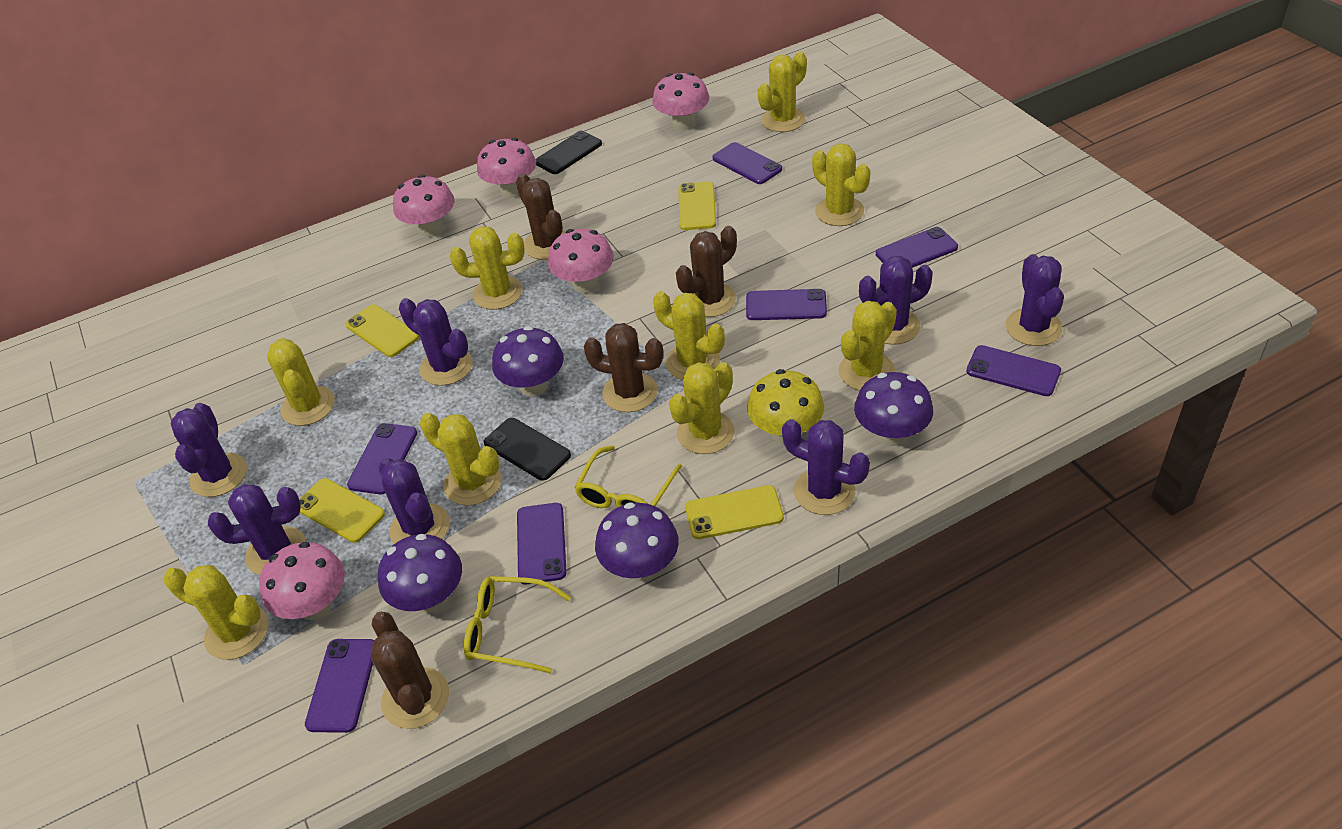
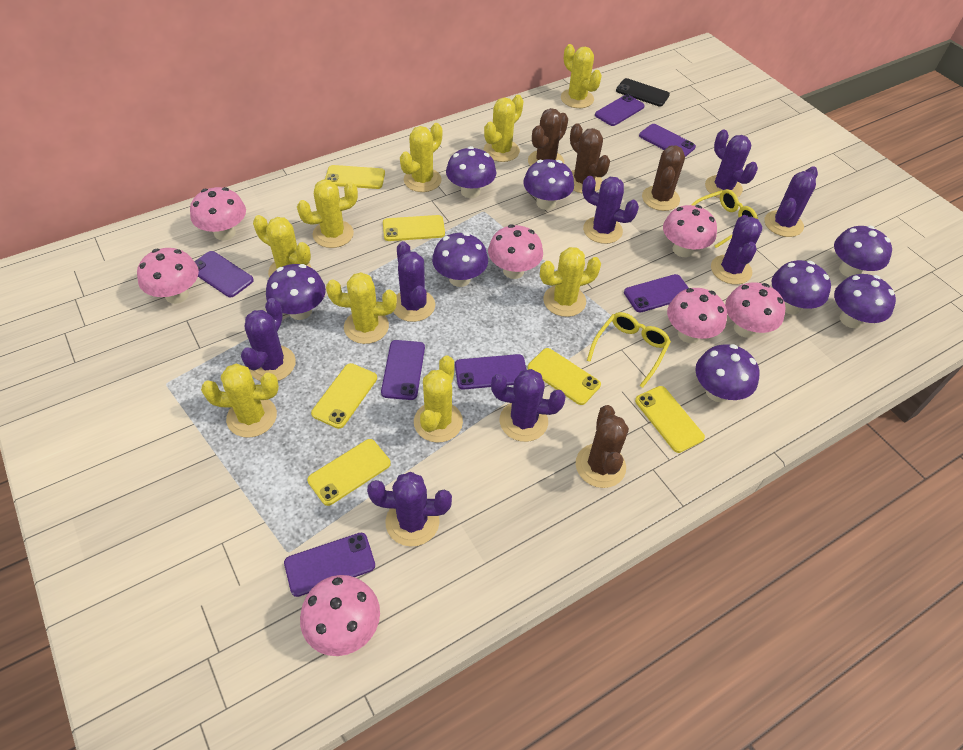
black phone: [484,418,571,481] [536,131,602,174] = 2 -> [616,78,670,106] = 1
pink mushroom: [259,542,345,620] [393,175,454,237] [477,138,536,198] [548,229,614,293] [652,72,709,130] = 5 -> [137,248,199,304] [190,187,246,240] [300,575,380,656] [488,224,543,279] [663,205,717,257] [667,288,727,343] [725,282,785,338] = 7
purple cactus: [171,403,247,497] [208,484,306,575] [379,458,450,544] [399,298,473,386] [782,419,870,515] [859,256,933,345] [1005,254,1064,346] = 7 -> [241,298,296,381] [367,472,452,547] [394,241,435,322] [491,369,566,442] [582,176,639,244] [705,130,758,198] [711,215,763,285] [765,166,818,237] = 8
purple mushroom: [378,534,462,613] [492,326,564,397] [595,502,679,581] [854,372,933,446] = 4 -> [266,264,326,320] [432,232,488,287] [446,146,496,198] [523,159,574,210] [695,344,759,402] [772,260,831,315] [834,226,892,277] [834,274,896,328] = 8
yellow mushroom: [747,369,825,443] = 1 -> none = 0
yellow phone: [299,478,385,543] [345,304,419,357] [678,182,716,230] [685,485,784,539] = 4 -> [307,439,391,506] [311,363,377,429] [325,165,385,189] [383,215,445,241] [528,348,601,405] [635,386,705,453] = 6

